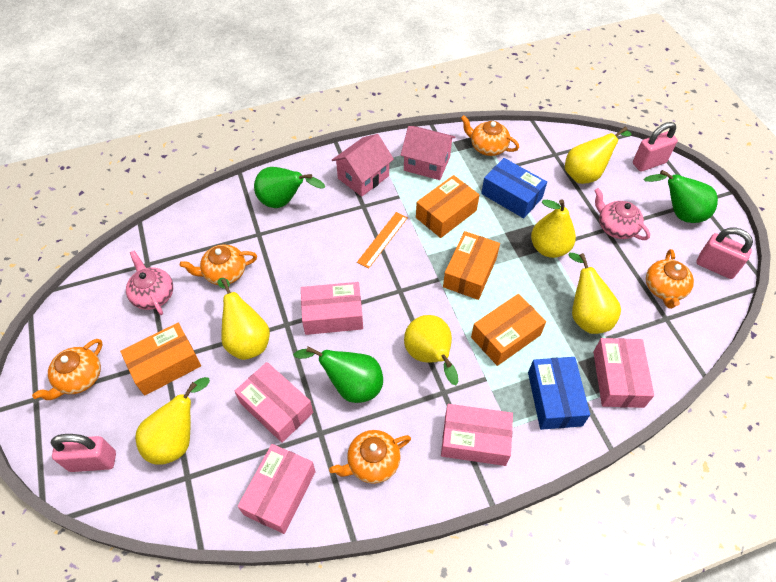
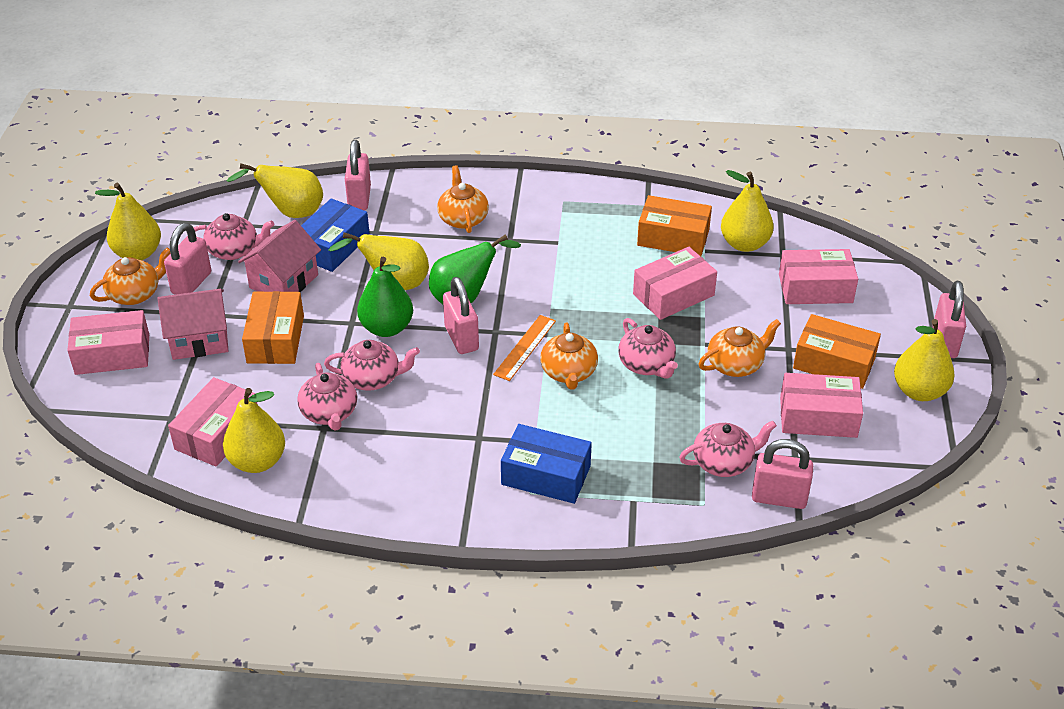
green pear: [254,167,325,208] [293,347,383,403] [644,170,718,223] = 3 -> [357,257,413,337] [429,234,521,304] = 2
orange box: [120,323,201,396] [416,175,479,238] [443,231,500,300] [471,294,546,366] = 4 -> [242,291,304,364] [637,195,712,256] [793,314,881,389] = 3
orange teapot: [32,339,103,400] [180,244,257,285] [329,430,411,484] [461,115,519,156] [646,249,694,309] = 5 -> [90,247,170,305] [437,165,489,233] [540,322,598,390] [699,319,781,377] = 4
pink padlock: [51,434,116,472] [633,122,678,172] [696,228,753,279] = 3 -> [164,223,211,295] [345,140,371,210] [443,277,479,354] [752,439,813,509] [933,281,966,358] = 5
pink teapot: [126,251,173,315] [594,188,650,240] = 2 -> [193,213,274,260] [297,363,357,431] [324,340,420,391] [618,318,678,379] [679,420,777,477] = 5

